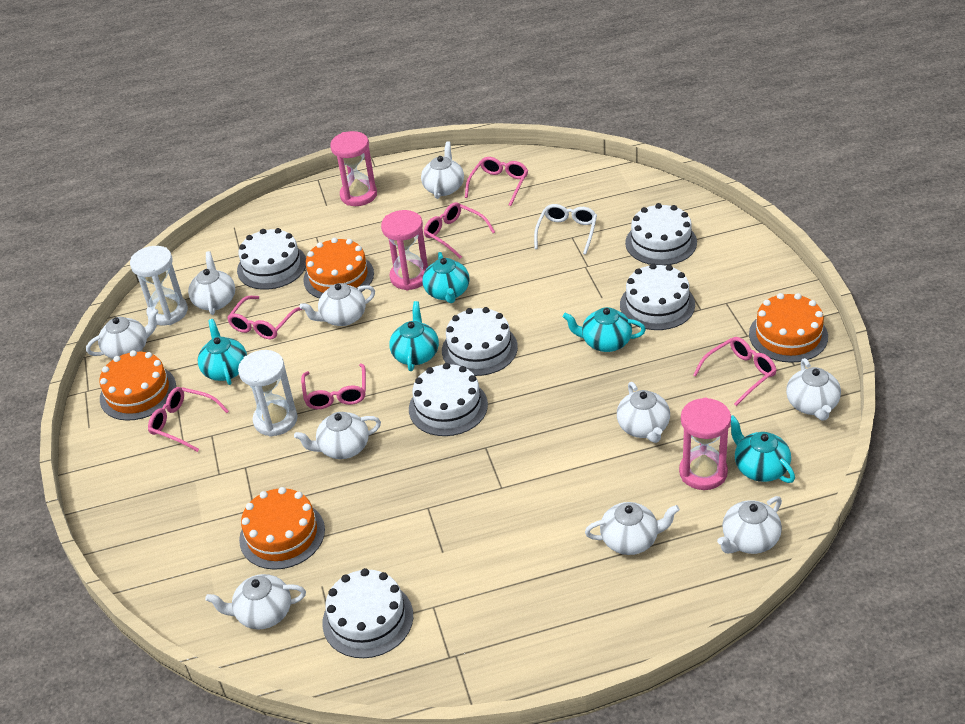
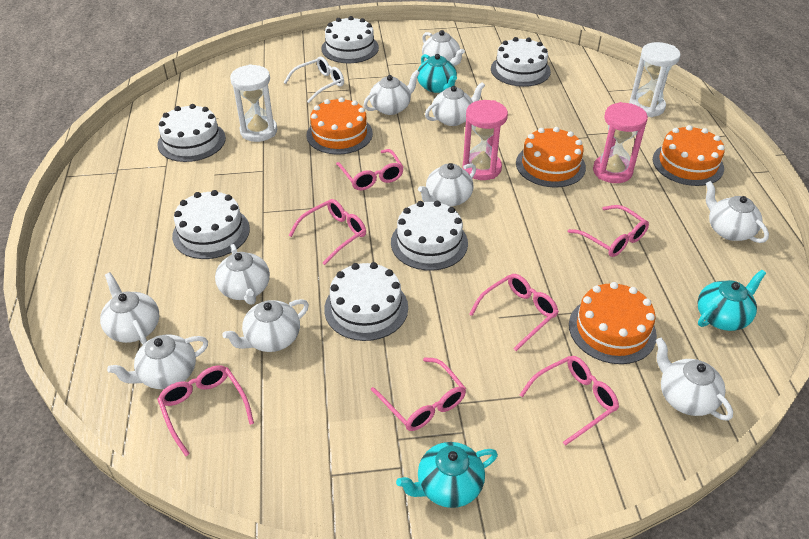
pink glasses: [148,387,229,452] [227,296,302,340] [301,363,366,409] [424,202,495,259] [465,157,528,206] [693,337,777,406] = 6 -> [157,365,254,456] [289,199,366,265] [336,149,404,190] [371,357,466,431] [469,274,559,351] [520,356,619,446] [568,205,649,257] = 7
pink hourglass: [330,131,377,206] [381,210,428,290] [679,398,731,490] = 3 -> [463,100,508,180] [593,102,648,183] = 2
turquoise teapot: [198,319,247,385] [389,301,439,371] [422,252,470,303] [563,307,646,352] [731,415,795,483] = 5 -> [396,442,498,508] [417,54,457,93] [697,270,766,331] = 3

